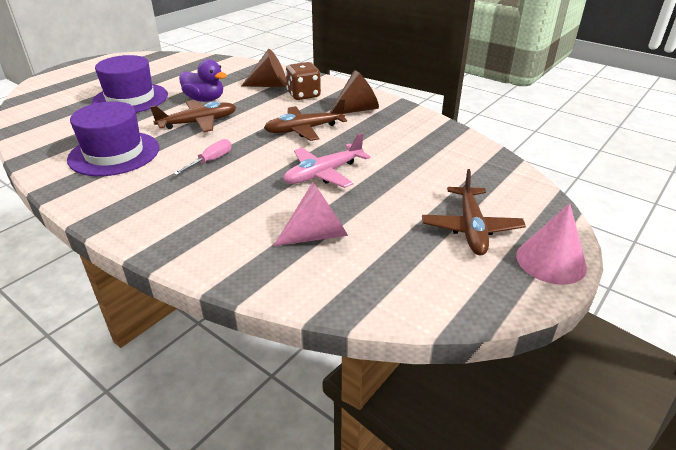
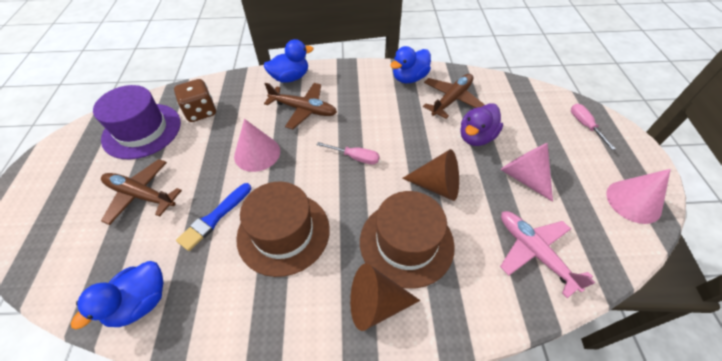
blue brush: none = 0 -> [176,183,251,251] = 1
blue duck: none = 0 -> [71,261,163,330] [264,39,314,83] [390,46,431,83] = 3
brown hat: none = 0 -> [236,182,330,277] [360,191,455,289] = 2
pink cone: [274,182,348,246] [516,203,587,285] = 2 -> [234,119,280,172] [500,143,553,202] [606,169,671,224] = 3
pink screwdriver: [173,139,232,175] = 1 -> [317,142,379,165] [571,103,616,150] = 2
purple hat: [67,101,159,176] [92,55,168,113] = 2 -> [93,85,181,159] = 1

